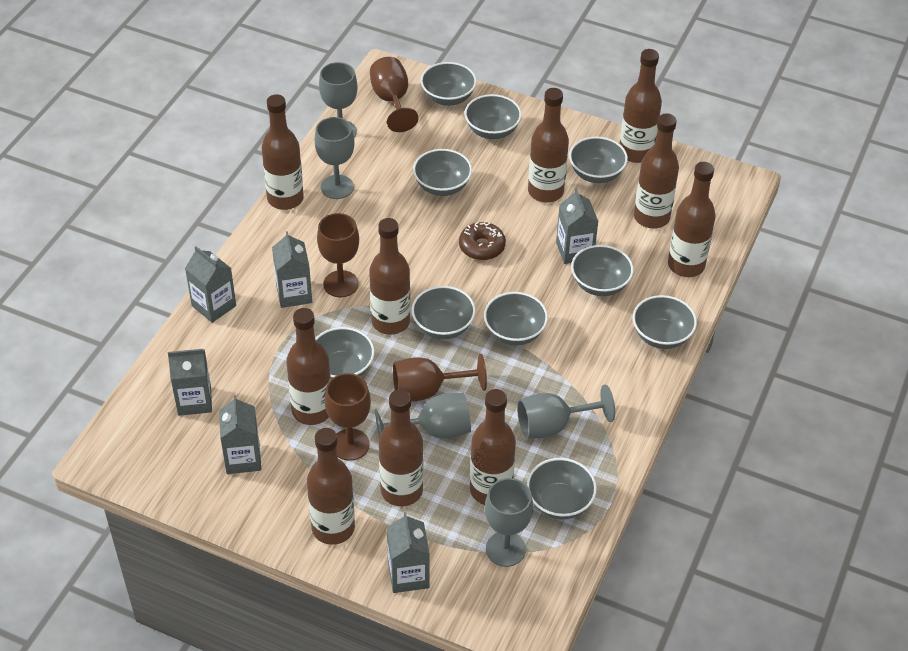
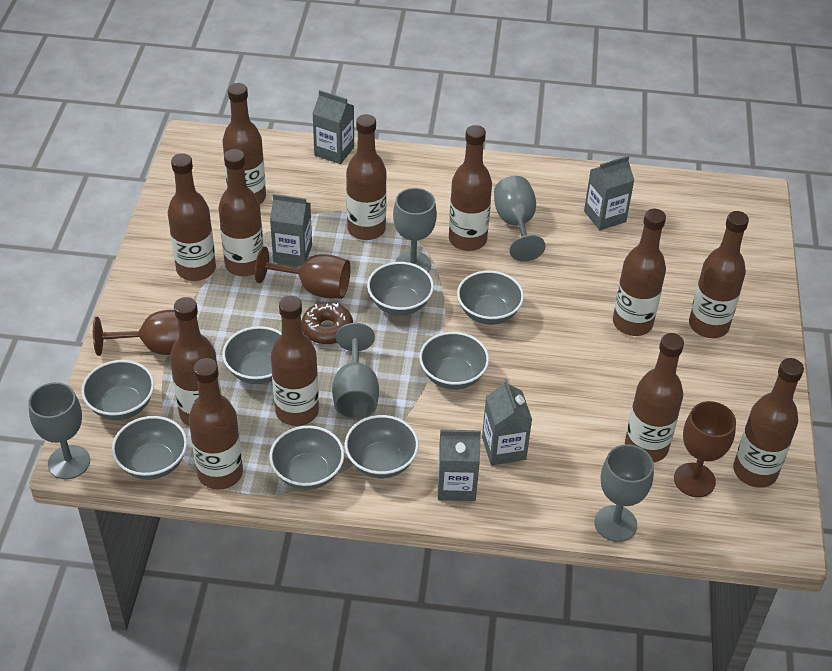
brown bottle: [262,94,304,210] [286,308,331,425] [307,428,355,545] [369,218,411,335] [379,389,423,506] [470,389,516,505] [528,88,569,202] [620,49,662,163] [634,114,679,229] [668,162,716,277] = 10 -> [168,153,216,281] [170,297,221,426] [189,358,243,490] [218,149,264,276] [222,83,266,204] [271,296,319,426] [346,114,387,240] [449,125,492,251] [613,209,666,336] [625,333,684,462] [689,211,749,338] [733,358,804,488] = 12
brown goblet: [317,213,359,297] [325,373,371,461] [370,57,419,132] [393,354,487,401] = 4 -> [93,310,179,356] [255,246,351,299] [674,401,736,497] = 3
grey bowl: [315,327,374,379] [411,286,476,339] [413,149,472,196] [421,62,477,106] [465,94,522,139] [484,292,548,345] [527,458,597,520] [569,137,628,183] [571,245,634,296] [633,295,697,349] = 10 -> [81,360,154,420] [112,416,187,480] [222,326,282,384] [270,426,344,490] [345,415,419,478] [367,262,434,315] [419,332,489,390] [457,271,524,325] = 8
grey carton: [168,349,212,416] [185,246,236,323] [219,395,261,474] [272,231,312,308] [387,512,430,593] [556,189,598,264] = 6 -> [270,194,312,266] [312,90,354,164] [438,429,481,501] [482,379,532,466] [584,156,635,230] = 5

